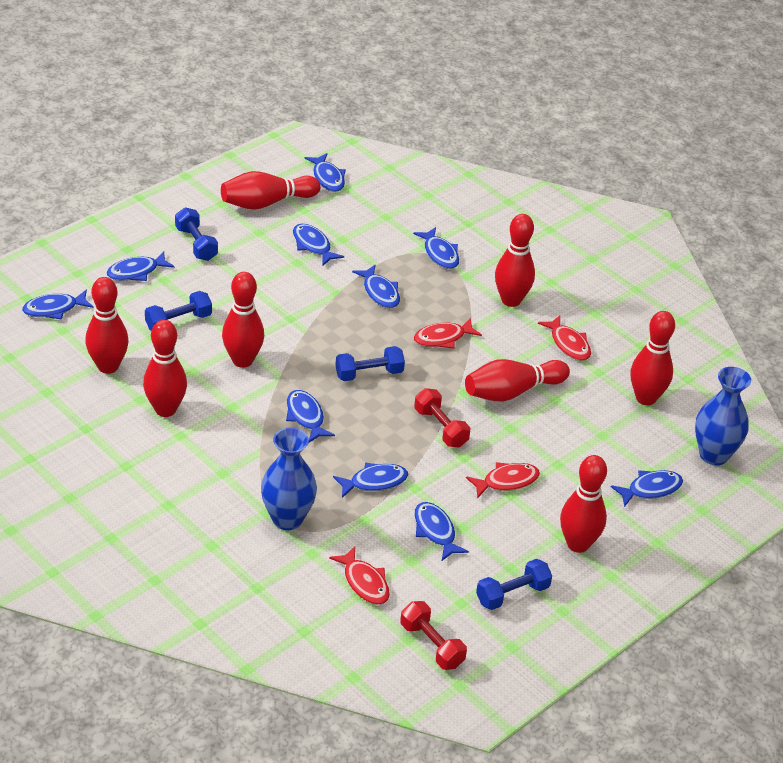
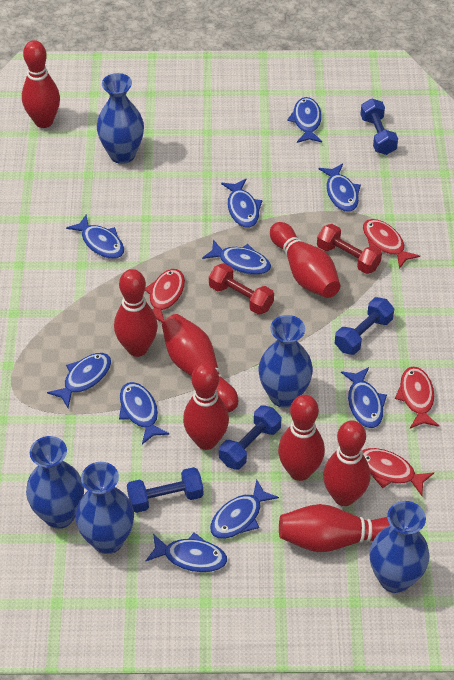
blue vase: [261,427,317,530] [695,367,751,466] = 2 -> [26,436,84,529] [75,462,134,554] [97,73,144,164] [258,315,313,408] [370,501,429,593] = 5

